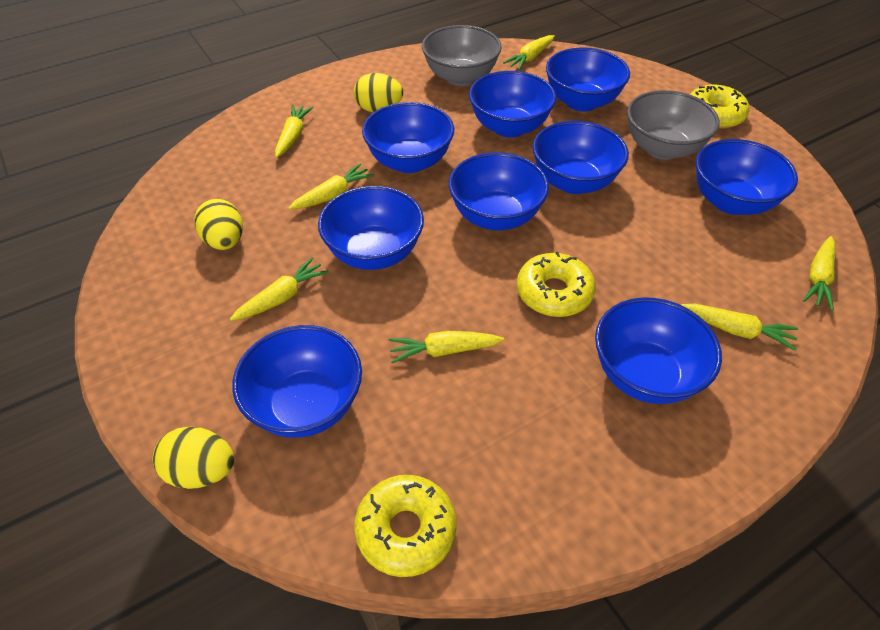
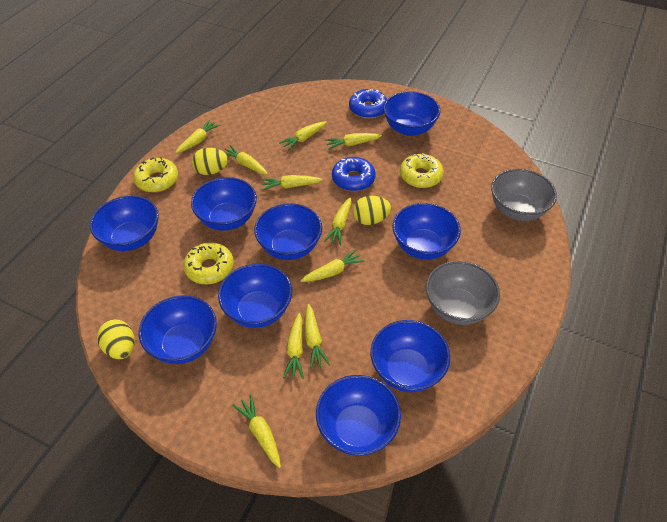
blue donut: none = 0 -> [332,157,376,191] [349,89,387,119] = 2
yellow carrot: [230,257,329,321] [275,105,313,158] [288,163,374,210] [388,331,504,363] [503,35,555,70] [681,304,798,351] [803,236,835,311] = 7 -> [175,120,220,153] [225,145,268,175] [232,395,281,468] [261,175,322,190] [279,121,327,150] [283,313,304,379] [300,249,365,282] [305,304,330,369] [324,197,352,245] [325,133,382,149] = 10

